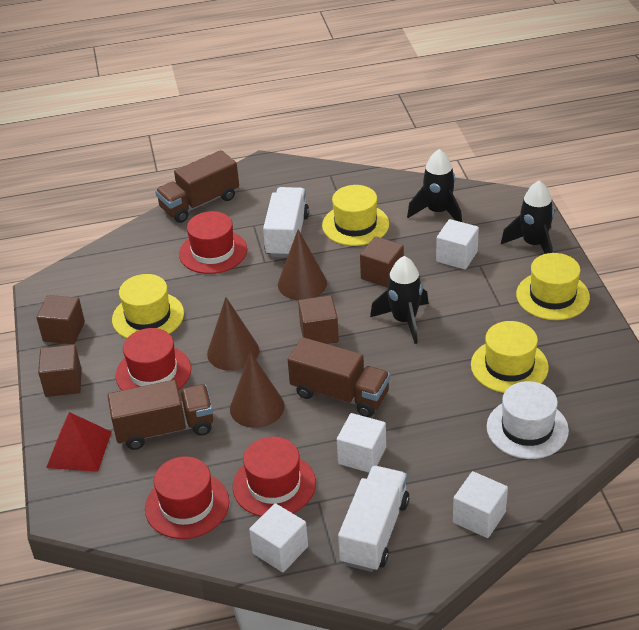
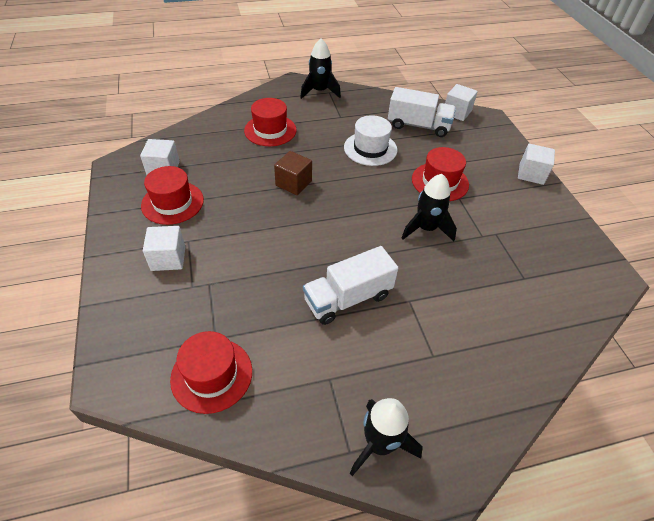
brown cone: [207,297,259,371] [230,352,285,428] [278,230,327,300] = 3 -> none = 0
brown cube: [36,295,85,344] [38,345,82,397] [298,295,339,344] [360,236,404,288] = 4 -> [274,151,312,195] = 1
brown truck: [108,380,213,450] [155,150,239,223] [288,337,390,417] = 3 -> none = 0
red pyramid: [46,412,112,472] = 1 -> none = 0
yellow hat: [112,274,184,338] [322,185,389,246] [471,321,549,393] [516,253,590,320] = 4 -> none = 0

